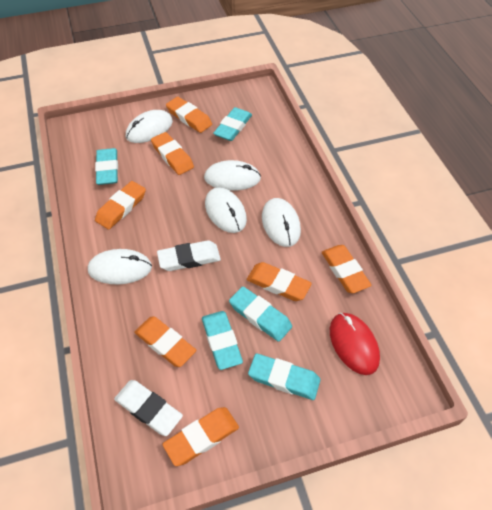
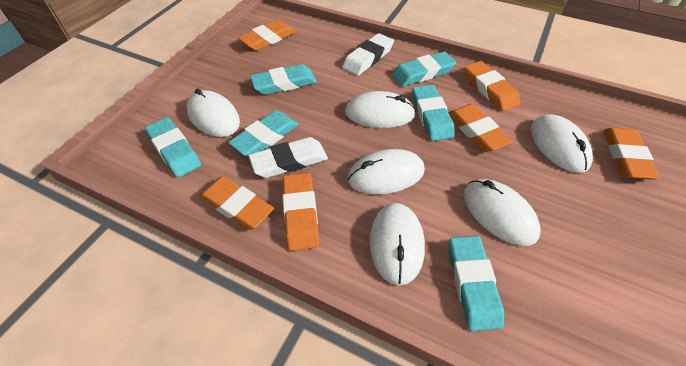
orange eraser: [95,181,146,230] [134,316,196,367] [151,132,194,175] [162,407,239,466] [166,97,212,133] [247,262,312,301] [322,245,372,293] = 7 -> [199,176,274,230] [238,19,295,51] [282,173,319,251] [448,104,513,152] [465,61,520,111] [603,128,660,179] = 6
red mouse: [330,313,380,375] = 1 -> none = 0
turquoise eraser: [95,148,118,185] [202,311,243,370] [213,107,252,141] [229,286,292,342] [248,353,321,400] = 5 -> [145,117,201,177] [228,110,299,157] [250,64,317,95] [392,51,456,87] [412,85,455,141] [449,236,504,331] = 6
white mouse: [88,249,152,285] [126,110,173,143] [204,160,261,191] [205,187,247,233] [262,198,301,247] = 5 -> [187,89,240,137] [345,91,416,128] [348,149,425,194] [369,203,425,286] [464,179,541,246] [531,114,593,173] = 6

